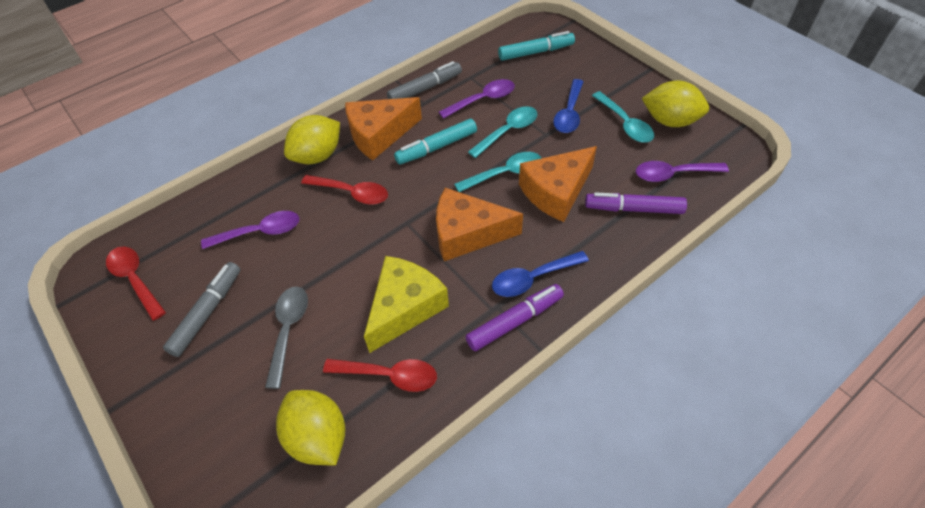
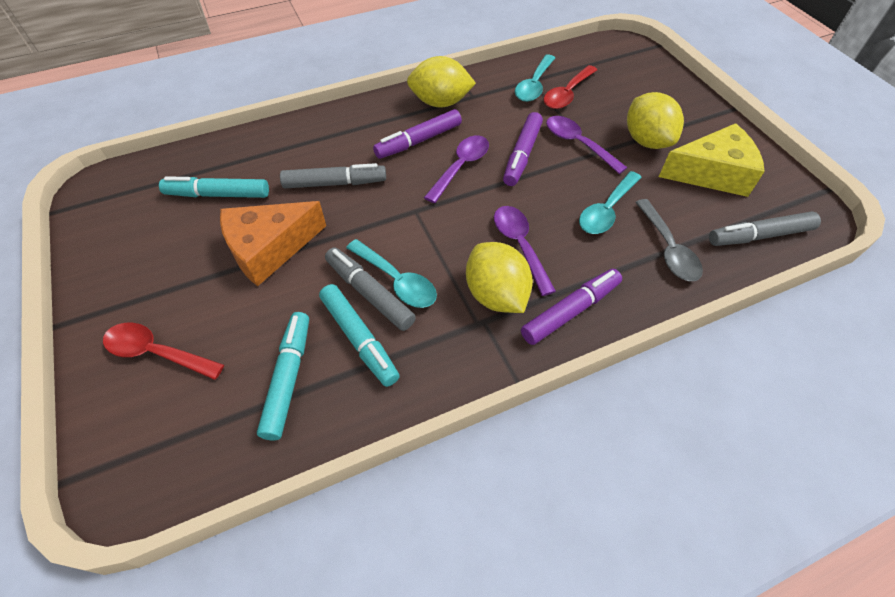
blue spoon: [492,251,589,297] [553,79,583,133] = 2 -> none = 0
grey marker: [163,262,241,357] [387,61,462,99] = 2 -> [280,163,386,188] [325,247,416,331] [709,211,821,246] = 3
orange cheese: [345,97,422,160] [436,188,523,261] [519,146,597,222] = 3 -> [220,201,326,286] = 1
purple marker: [466,284,564,351] [585,192,687,214] = 2 -> [373,109,462,159] [503,112,543,186] [521,269,622,345] = 3
red spoon: [106,247,166,321] [301,175,388,205] [323,359,437,392] = 3 -> [103,323,224,380] [544,65,597,109] = 2
turquoise marker: [394,119,477,164] [498,31,575,61] = 2 -> [159,176,269,198] [257,312,309,440] [319,284,400,387] = 3

